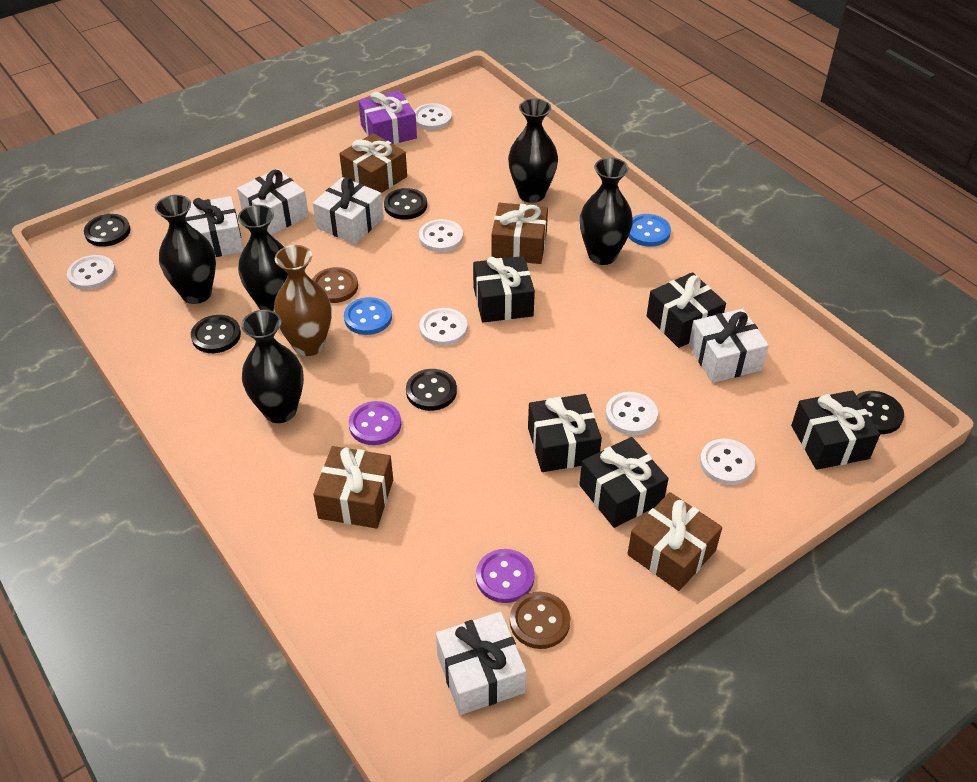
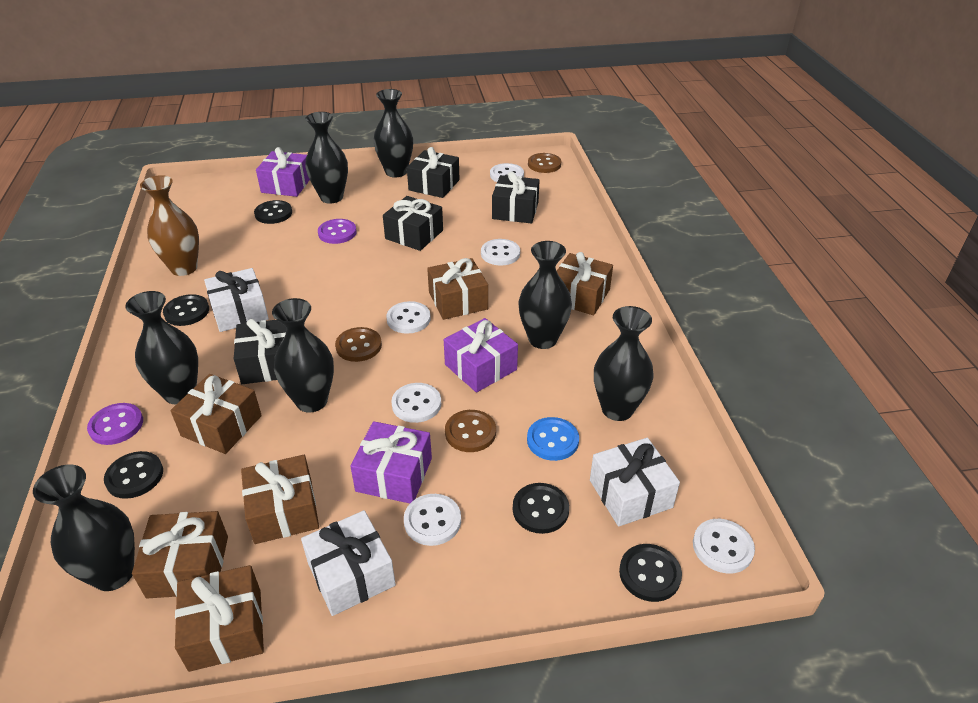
black gift: [473,256,535,323] [528,394,602,472] [579,437,669,528] [647,272,726,348] [791,390,880,470] = 5 -> [234,319,287,384] [383,196,443,251] [407,147,460,198] [492,171,540,223] = 4
black vase: [155,195,216,304] [238,205,288,311] [241,310,304,423] [508,98,558,203] [580,157,633,265] = 5 -> [33,464,135,591] [125,291,198,404] [272,298,334,413] [305,112,348,204] [373,89,413,178] [518,241,572,349] [594,306,654,421] = 7
blue button: [344,297,392,335] [628,214,671,247] = 2 -> [527,417,579,461] = 1
brown button: [312,267,358,303] [510,592,570,649] = 2 -> [335,327,382,362] [445,410,496,452] [528,153,561,173] = 3
brown gift: [313,446,393,529] [339,133,407,193] [491,203,548,264] [627,492,722,591] = 4 -> [132,511,228,599] [170,374,262,454] [175,565,264,672] [241,455,319,544] [427,258,488,320] [557,252,613,315] = 6
purple gift: [358,90,417,144] = 1 -> [256,147,310,197] [350,421,432,503] [444,318,518,393] = 3
white gift: [185,196,244,257] [237,169,309,235] [313,177,384,244] [436,612,526,715] [689,308,769,383] = 5 -> [204,268,269,332] [301,510,396,616] [590,438,680,526] = 3

